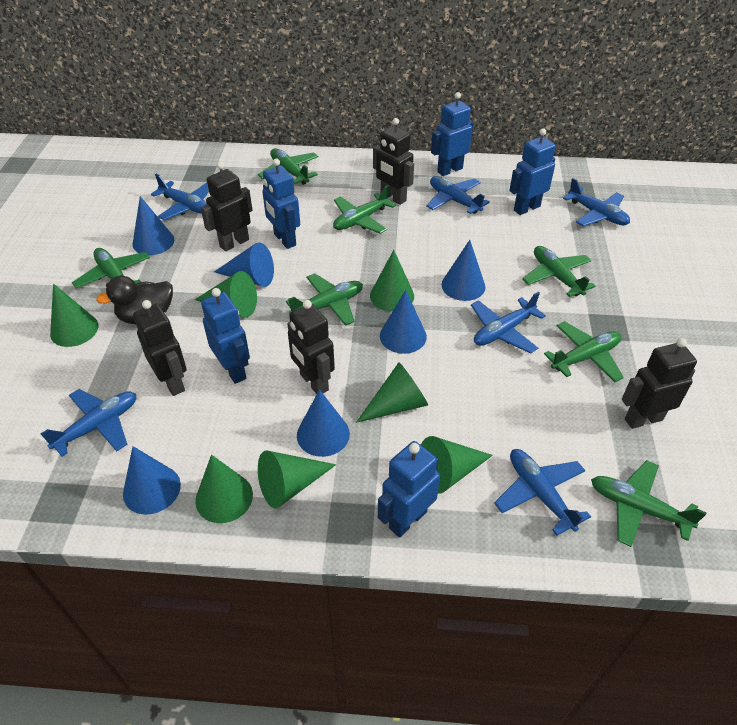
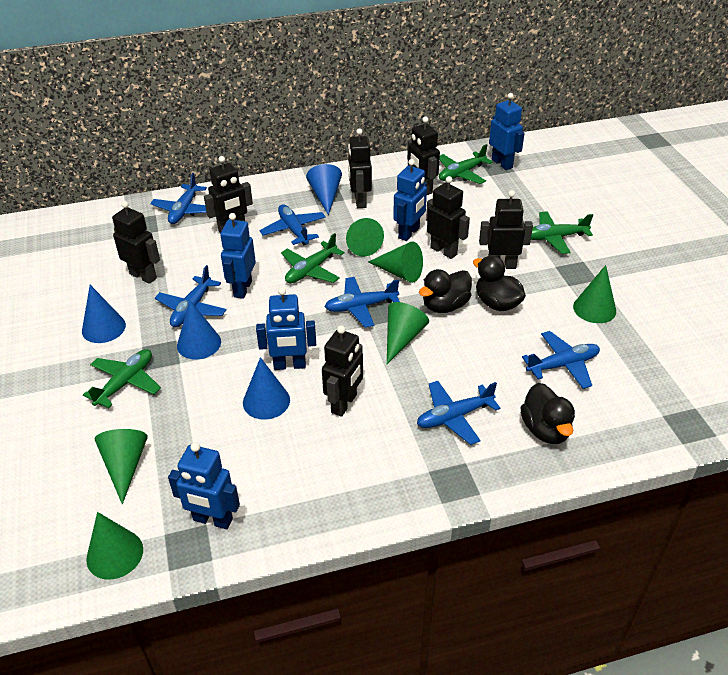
black duck: [96,276,173,324] = 1 -> [419,269,472,313] [473,255,526,311] [520,383,575,444] = 3
black robot: [133,300,186,396] [201,162,253,251] [287,300,335,394] [373,118,414,205] [622,338,697,429] = 5 -> [112,201,160,284] [204,156,253,234] [322,325,363,417] [348,128,372,208] [407,116,440,195] [426,176,470,259] [479,190,533,269] = 7
blue cone: [123,446,181,515] [133,196,174,255] [214,242,274,287] [297,389,350,457] [380,290,427,354] [442,240,485,301] = 6 -> [82,285,126,343] [177,300,221,359] [243,357,290,420] [306,164,342,215] = 4
green cone: [50,283,98,347] [195,271,257,317] [195,455,253,523] [258,450,336,508] [356,362,428,423] [370,250,414,312] [421,436,493,494] = 7 -> [86,512,143,580] [95,429,148,504] [346,218,384,256] [368,241,423,283] [387,302,429,364] [573,265,616,323] = 6
green plane: [72,248,150,289] [258,148,318,185] [286,273,363,326] [333,185,396,234] [522,246,596,297] [544,321,624,382] [591,460,706,547] = 7 -> [83,349,161,408] [281,233,345,283] [439,144,493,184] [531,211,593,254] = 4

